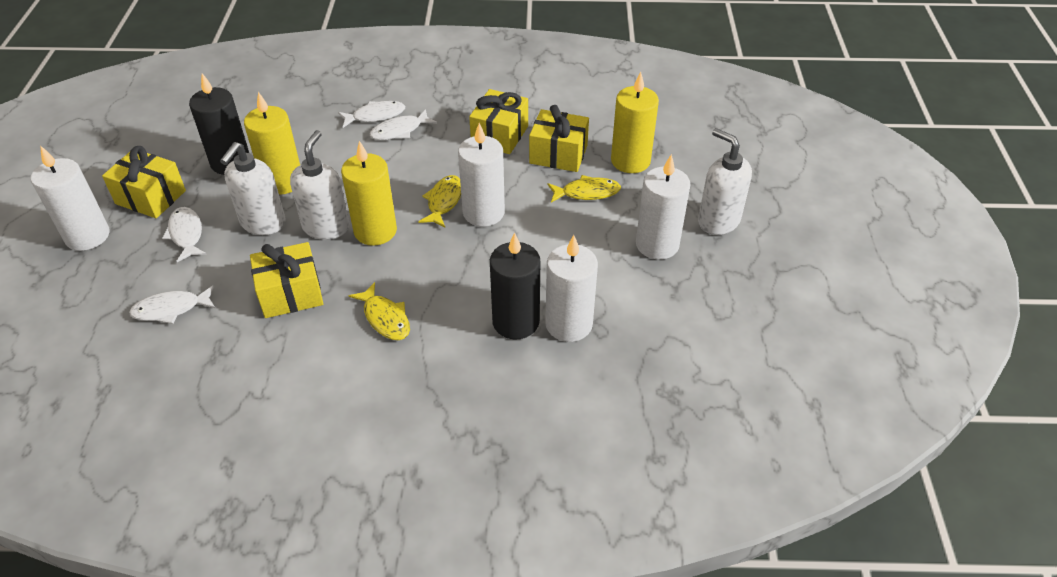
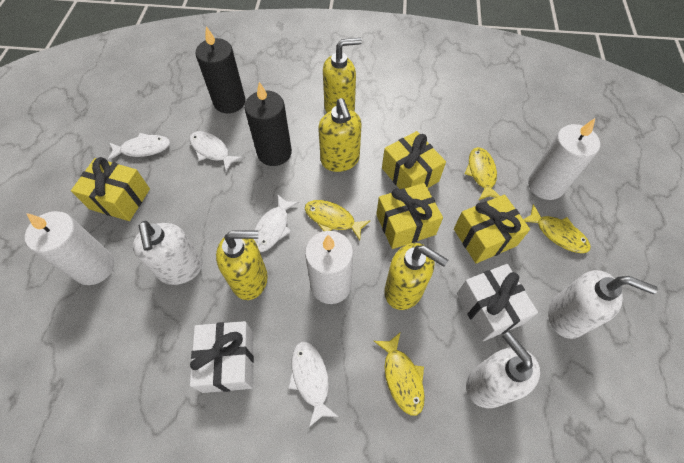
white candle: [31,145,110,251] [458,123,505,226] [545,235,598,342] [636,154,691,259] = 4 -> [25,211,114,285] [305,231,353,304] [528,118,600,200] = 3
white gift: none = 0 -> [190,321,254,393] [457,264,538,341] = 2
yellow candle: [244,92,300,195] [341,141,397,246] [611,71,659,173] = 3 -> none = 0
yellow fish: [349,282,410,340] [418,175,461,227] [547,175,621,203] = 3 -> [305,200,371,240] [374,333,425,416] [465,147,500,201] [523,204,591,253] = 4
yellow soap dispenser: none = 0 -> [216,231,268,300] [318,98,362,172] [323,38,362,113] [384,243,448,310] = 4

